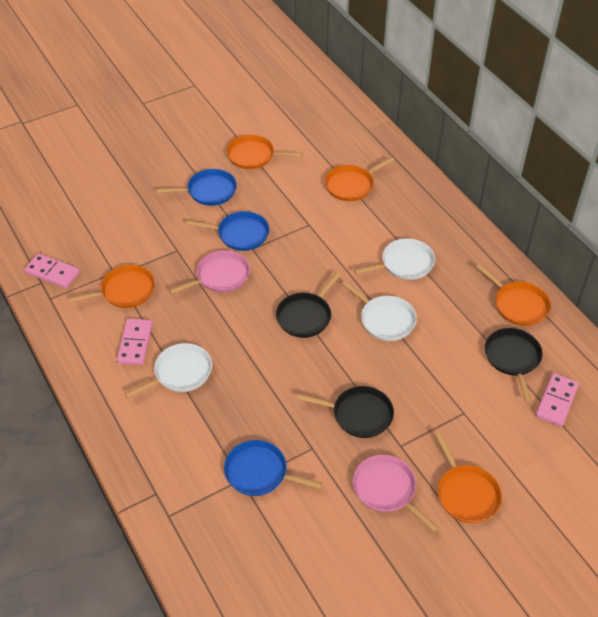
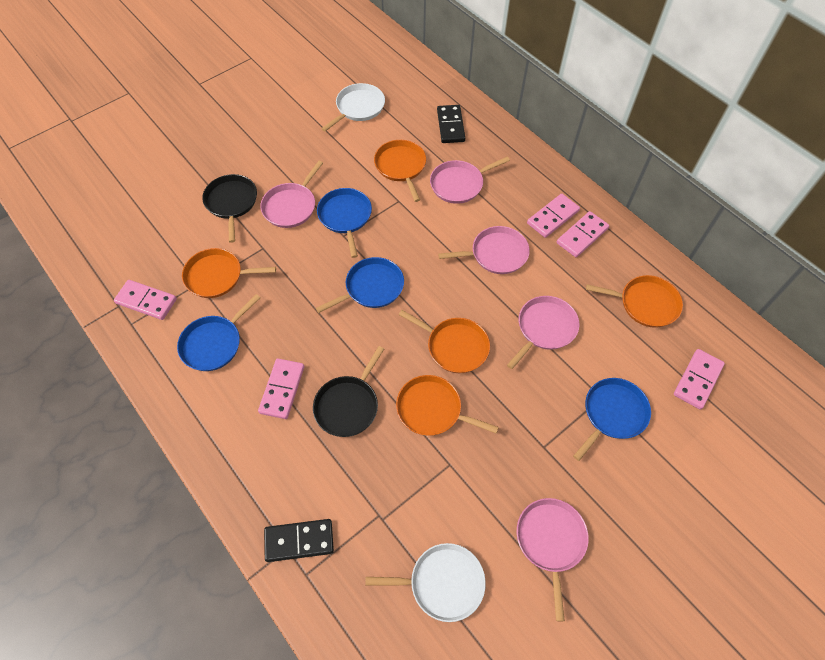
black domino: none = 0 -> [264,519,334,562] [437,105,465,143] = 2
black pan: [276,272,341,338] [298,386,394,438] [485,328,542,403] = 3 -> [202,174,257,243] [313,346,384,437] = 2
blue pan: [157,169,237,206] [187,211,269,251] [224,440,323,496] = 3 -> [177,294,260,371] [316,257,404,313] [317,188,372,258] [573,378,651,461] = 4
pink domino: [24,253,80,288] [117,319,153,365] [536,373,579,427] = 3 -> [114,280,177,320] [258,358,304,419] [527,194,580,238] [557,211,609,257] [674,349,725,410] = 5
pink pan: [169,250,250,294] [353,455,439,532] = 2 -> [260,161,323,228] [430,156,510,204] [438,226,530,274] [507,296,579,369] [517,498,589,621] = 5
white pan: [125,343,212,398] [342,280,417,341] [354,238,435,280] = 3 -> [322,83,385,132] [365,543,486,622] = 2

